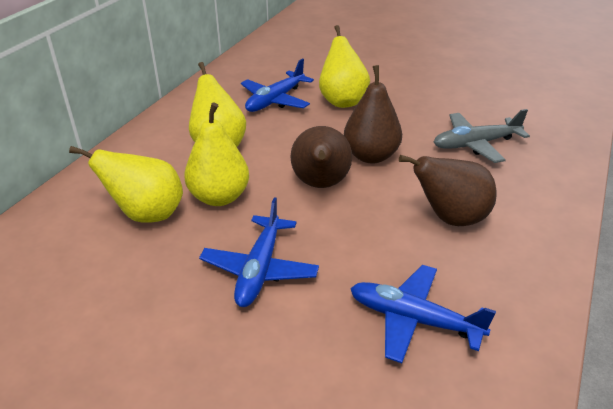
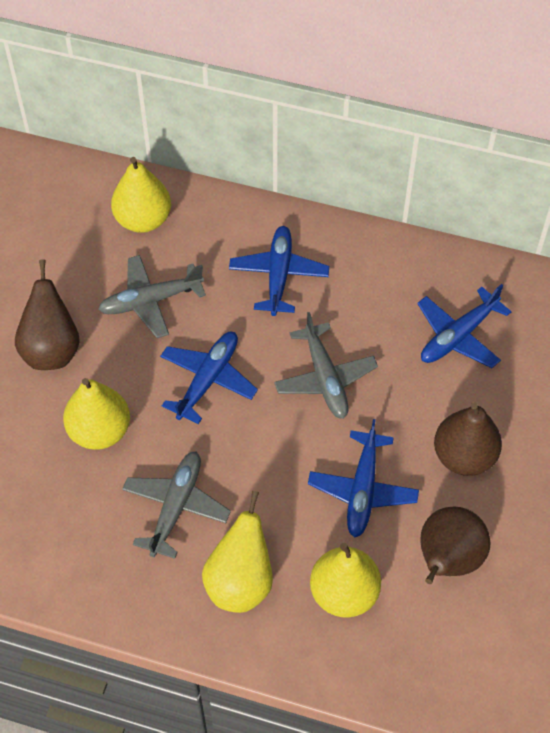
blue plane: [199,198,319,307] [241,58,314,112] [350,265,496,363] = 3 -> [160,332,258,424] [229,226,329,316] [308,419,419,538] [417,284,512,368] = 4
grey plane: [434,109,530,163] = 1 -> [98,255,206,338] [122,451,231,559] [274,312,378,419] = 3

